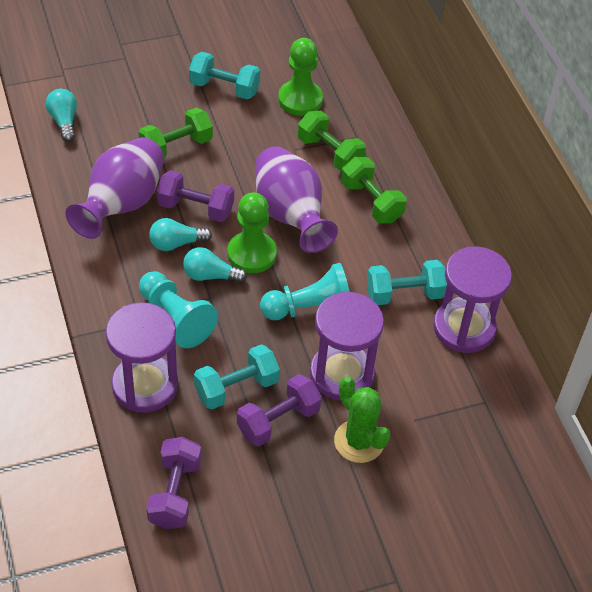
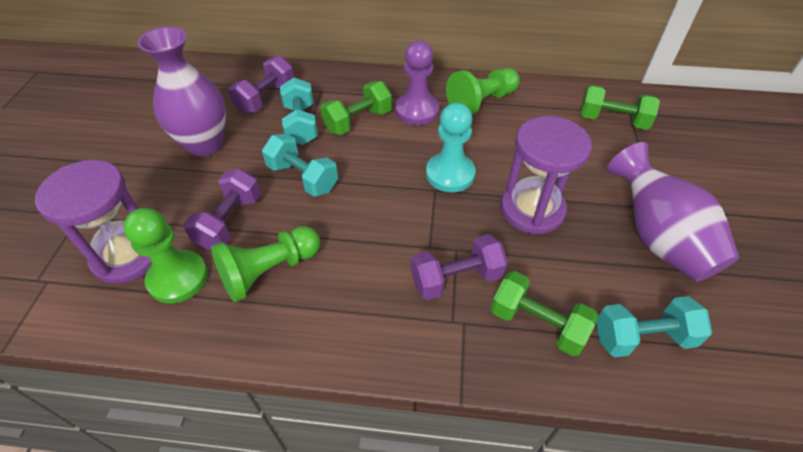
green cactus: [334,377,390,463] = 1 -> none = 0
green pawn: [227,192,277,273] [278,38,323,116] = 2 -> [123,208,208,304] [211,226,320,302] [446,68,520,115] = 3
purple hourglass: [106,302,178,413] [310,291,384,400] [433,246,512,353] = 3 -> [35,160,152,284] [501,116,592,234] = 2
purple pawn: none = 0 -> [396,41,439,125] = 1
turquoise light bulb: [46,89,77,142] [149,218,212,251] [183,247,247,283] = 3 -> none = 0
turquoise pawn: [139,271,218,348] [260,263,350,320] = 2 -> [426,103,476,192] = 1

